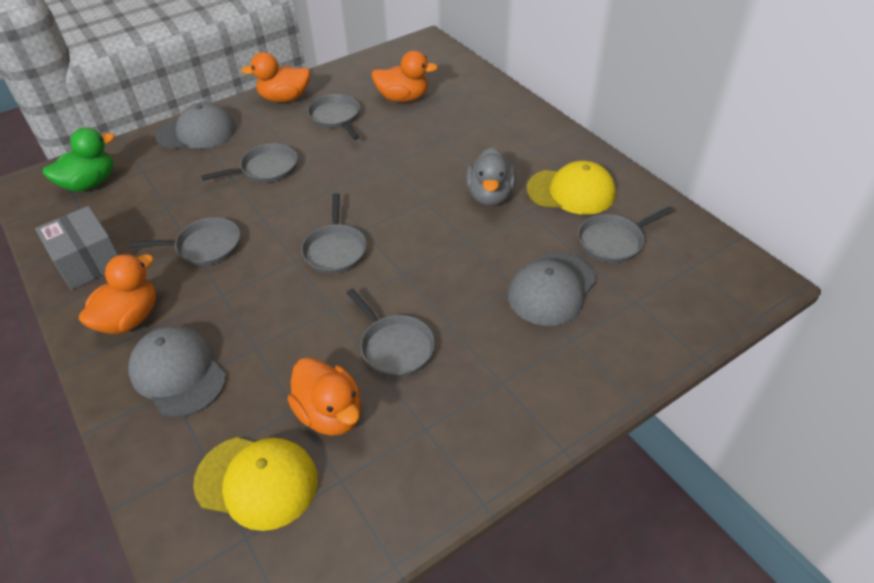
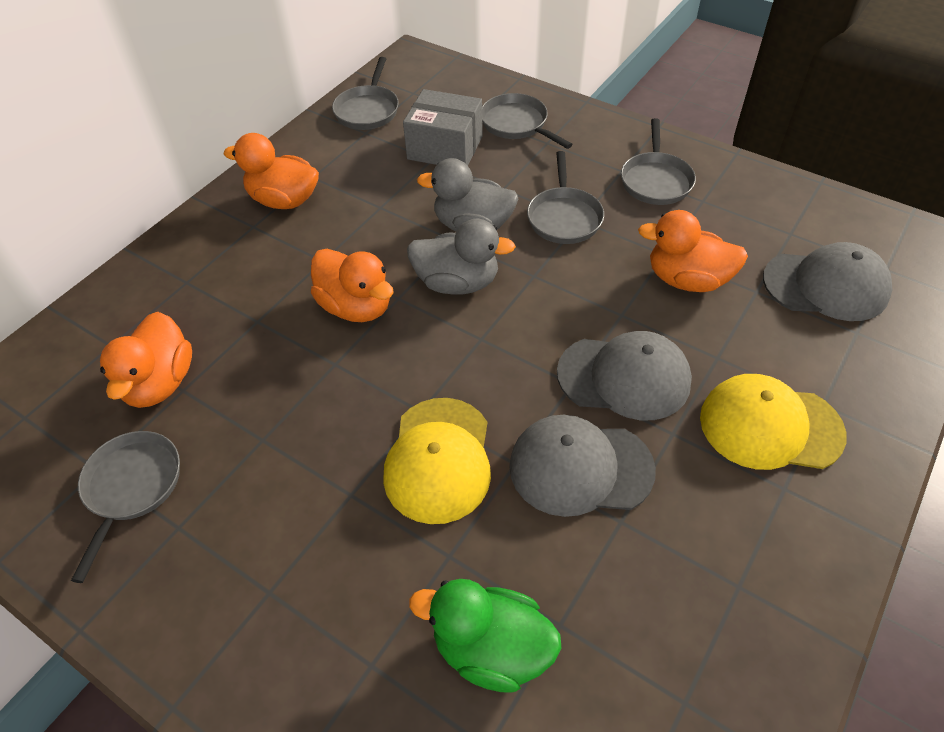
grey duck: [466,147,516,206] = 1 -> [407,219,516,294] [417,158,518,232] = 2
grey pan: [129,217,240,266] [201,143,298,183] [301,193,367,274] [307,94,360,140] [346,288,435,377] [578,207,674,263] = 6 -> [71,431,180,583] [332,57,399,130] [482,93,573,149] [527,151,604,244] [621,118,696,205] = 5

